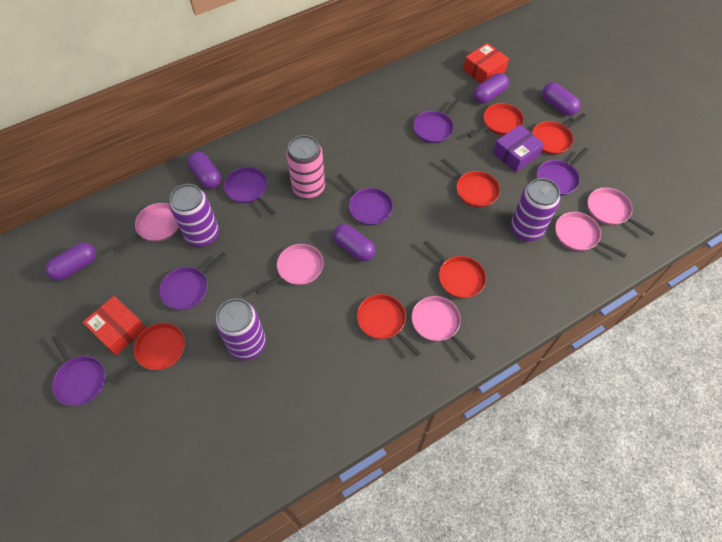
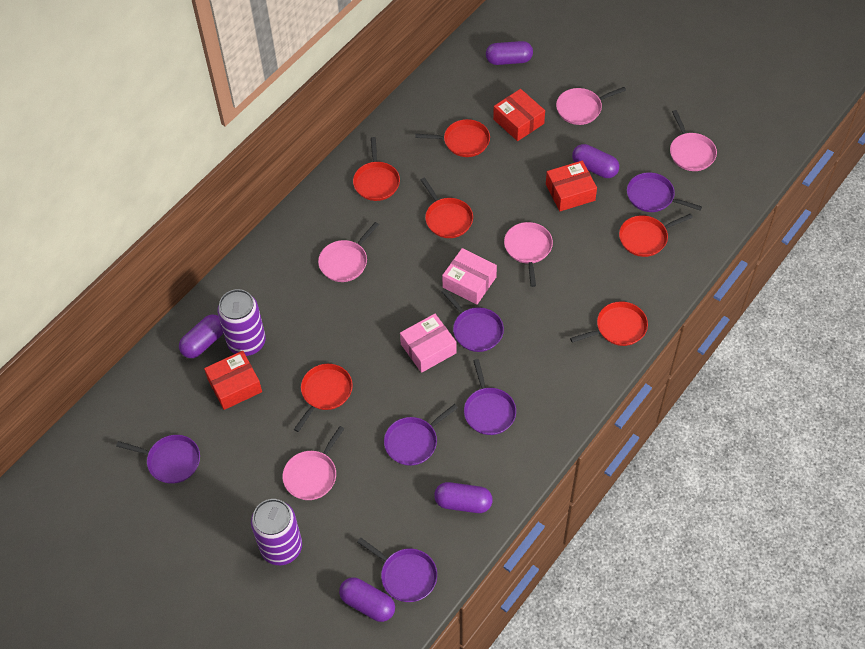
pink box: none = 0 -> [400,314,457,373] [442,248,497,305] = 2
pink can: [286,135,325,199] = 1 -> none = 0
purple box: [493,124,544,173] = 1 -> none = 0
purple can: [169,184,219,247] [215,298,266,361] [510,178,560,241] = 3 -> [217,289,266,356] [251,499,302,565] = 2
red box: [82,296,146,355] [463,43,509,83] = 2 -> [204,351,262,410] [493,89,545,141] [546,161,597,211] = 3

